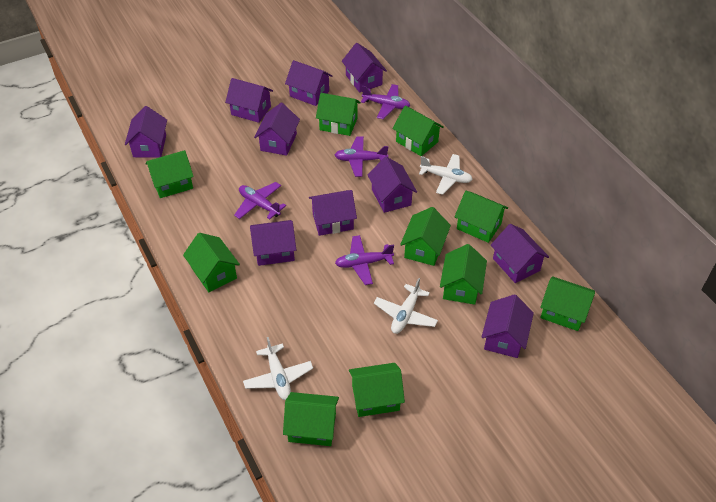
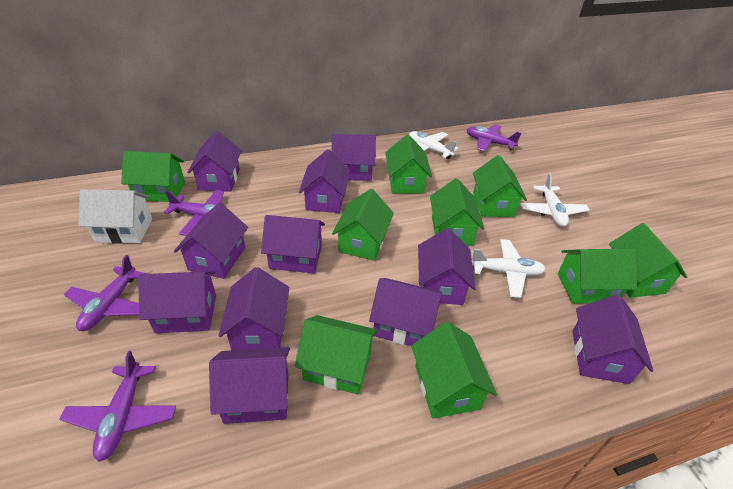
green house: [145,150,194,198] [183,233,240,292] [283,392,339,446] [316,93,361,136] [349,363,405,417] [393,106,444,156] [400,207,451,266] [440,244,487,305] [454,191,508,243] [540,276,595,331] = 10 -> [121,151,185,202] [295,315,378,394] [332,189,394,261] [385,135,432,193] [411,322,497,419] [430,178,484,245] [472,155,527,217] [558,249,637,304] [609,223,687,298] = 9
purple house: [125,106,167,158] [225,78,273,123] [250,220,296,266] [254,103,300,156] [285,60,332,106] [309,190,357,236] [342,43,387,92] [367,157,417,213] [481,294,534,358] [491,224,549,283] = 10 -> [138,271,216,333] [174,203,248,279] [187,131,242,192] [209,347,290,424] [218,267,289,351] [261,215,325,273] [299,149,350,213] [332,134,376,181] [369,278,442,346] [418,228,476,305] [572,294,653,384] = 11
white house: none = 0 -> [79,189,152,244] = 1

